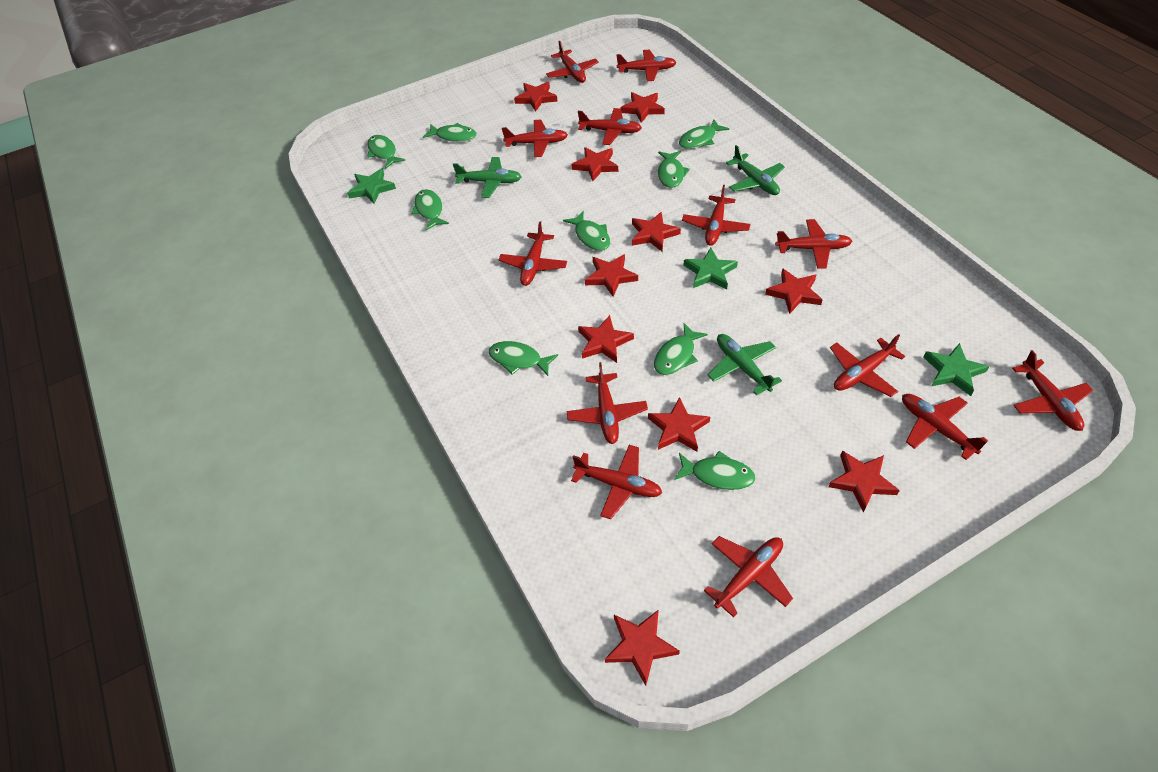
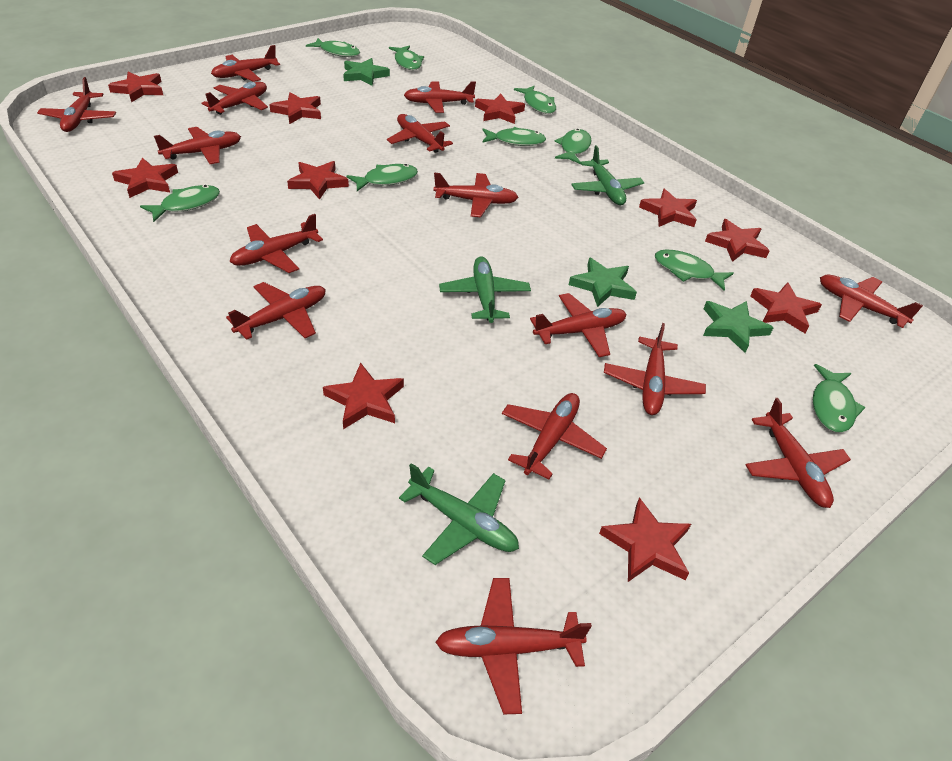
red plane: [499,221,567,286] [502,119,568,157] [546,41,599,83] [566,362,648,444] [571,445,662,519] [578,108,642,145] [616,50,677,81] [682,185,750,246] [704,536,793,617] [775,219,852,269] [830,334,905,397] [902,394,988,460] [1012,350,1093,431] = 13 -> [37,77,116,132] [154,127,241,164] [202,82,268,115] [211,45,280,82] [226,282,326,340] [230,214,323,273] [387,114,453,153] [404,81,476,113] [433,173,519,218] [436,578,592,715] [502,393,607,479] [530,293,627,357] [604,323,706,415] [745,398,851,508] [820,275,923,328] = 15

